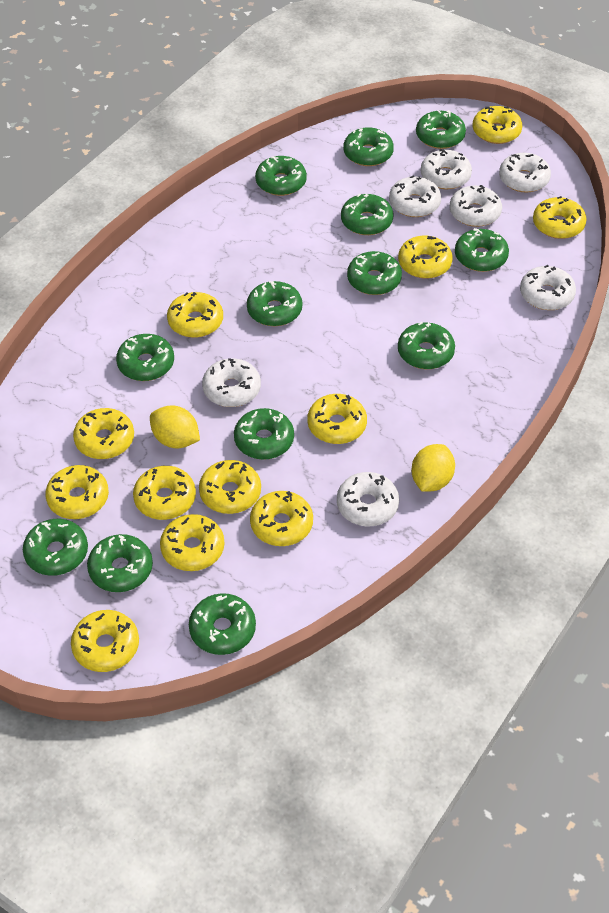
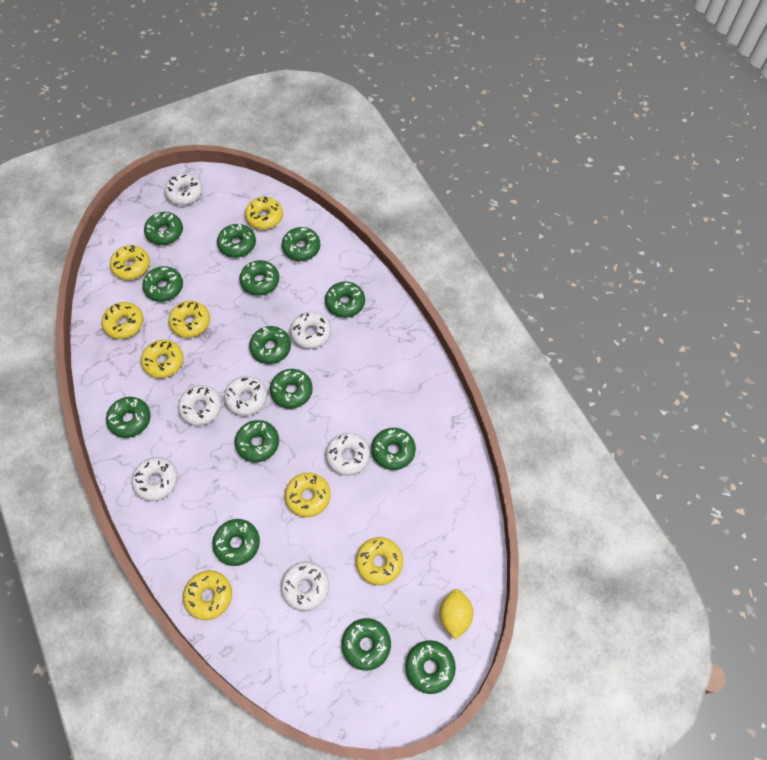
green donut: [23,519,88,576] [87,534,153,592] [116,334,174,381] [189,593,256,655] [234,408,294,460] [247,281,302,326] [255,156,307,196] [341,194,393,235] [343,127,394,166] [347,251,402,295] [398,322,455,369] [416,110,466,149] [455,228,509,272] = 13 -> [106,397,151,438] [142,266,183,302] [144,212,183,245] [212,519,260,566] [217,224,256,258] [235,420,279,462] [239,260,279,296] [249,326,291,364] [270,369,313,409] [282,227,320,261] [325,281,365,318] [341,618,391,671] [372,428,416,470] [405,640,456,694] = 14
yellow donut: [45,465,109,519] [71,610,139,672] [73,408,134,459] [133,466,196,520] [160,514,224,571] [167,292,223,338] [199,460,261,514] [250,491,313,546] [307,394,367,444] [398,235,453,279] [473,106,522,144] [533,196,587,239] = 12 -> [102,302,143,339] [110,245,150,280] [141,340,184,378] [169,301,210,338] [183,570,232,620] [245,196,283,230] [285,473,330,517] [356,537,403,585] = 8
yellow lemon: [150,405,200,448] [411,444,455,492] = 2 -> [439,589,473,640] = 1

